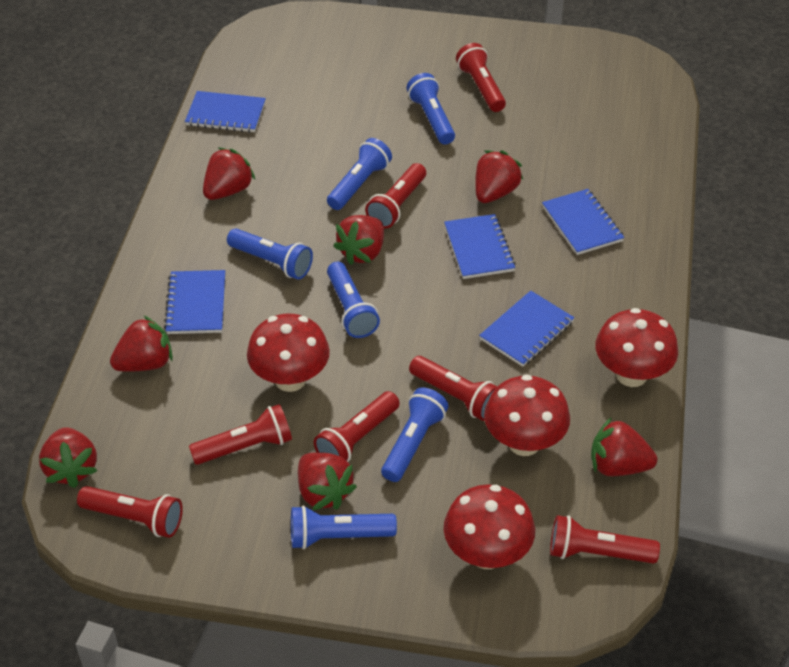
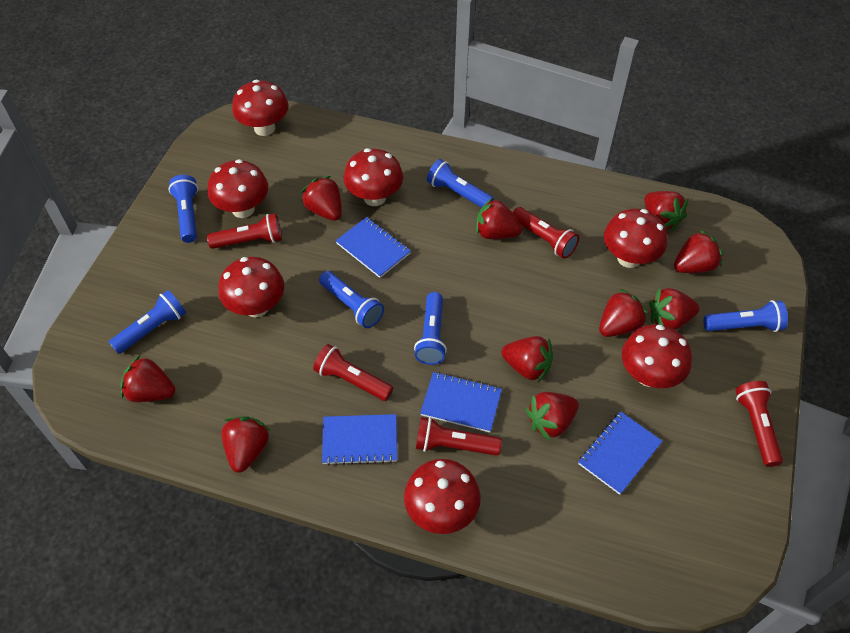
blue notebook: [164,270,225,334] [185,91,266,132] [444,214,516,279] [479,291,574,367] [542,189,624,255] = 5 -> [322,414,397,465] [336,217,411,278] [420,372,502,432] [578,411,662,495] = 4
red flashlight: [77,486,183,538] [189,404,292,465] [314,391,400,462] [365,163,426,229] [409,356,497,421] [456,43,506,112] [550,515,660,564] = 7 -> [207,213,282,249] [313,344,393,401] [416,417,502,456] [513,207,579,259] [735,381,783,467] = 5
red mushroom: [247,314,330,392] [443,484,535,569] [484,375,570,456] [595,308,678,387] = 4 -> [208,159,268,218] [218,257,284,318] [232,80,289,136] [344,148,403,206] [404,459,481,534] [604,209,667,268] [622,324,692,388] = 7
red strawberry: [39,427,98,488] [110,316,173,372] [203,148,255,200] [298,452,357,510] [333,215,384,265] [475,150,523,203] [591,417,657,476] = 7 -> [120,355,175,402] [221,416,270,473] [301,176,342,221] [476,198,522,239] [501,336,553,382] [526,392,579,441] [599,289,648,337] [644,191,688,231] [649,288,700,330] [674,230,723,273] = 10

